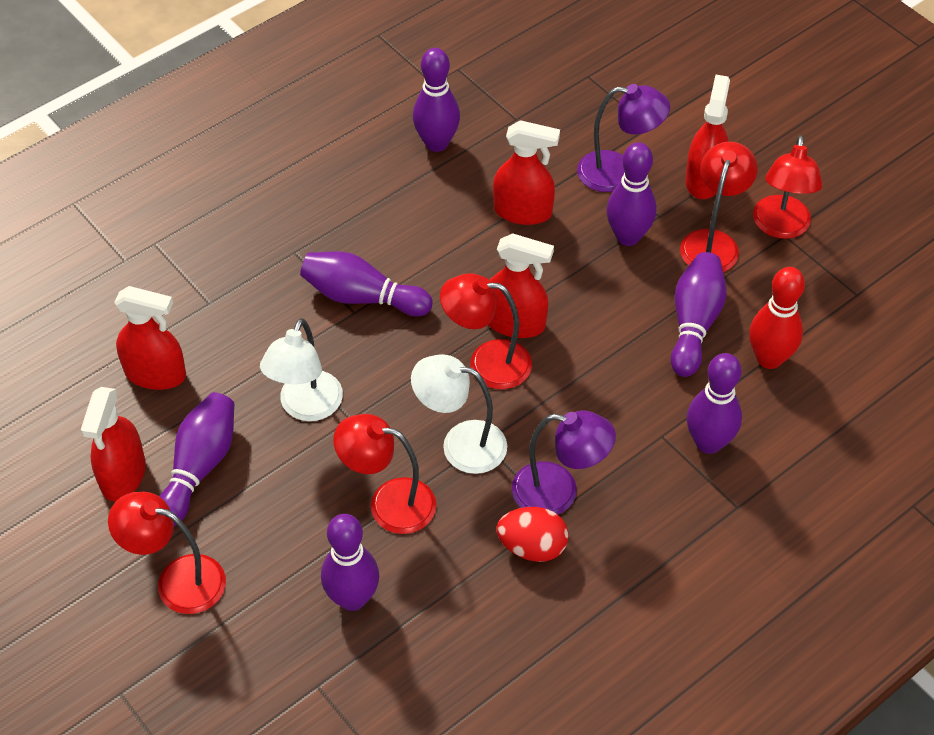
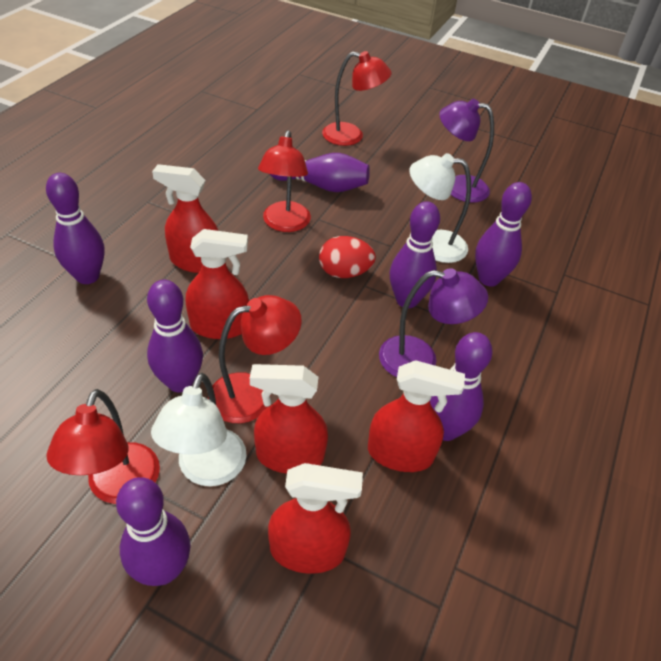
red bowling pin: [749,267,805,369] = 1 -> none = 0
red lamp: [108,492,226,614] [333,414,436,534] [440,273,532,389] [680,142,758,272] [753,135,823,239] = 5 -> [46,389,160,504] [208,295,302,423] [258,130,311,232] [322,51,392,146] = 4

